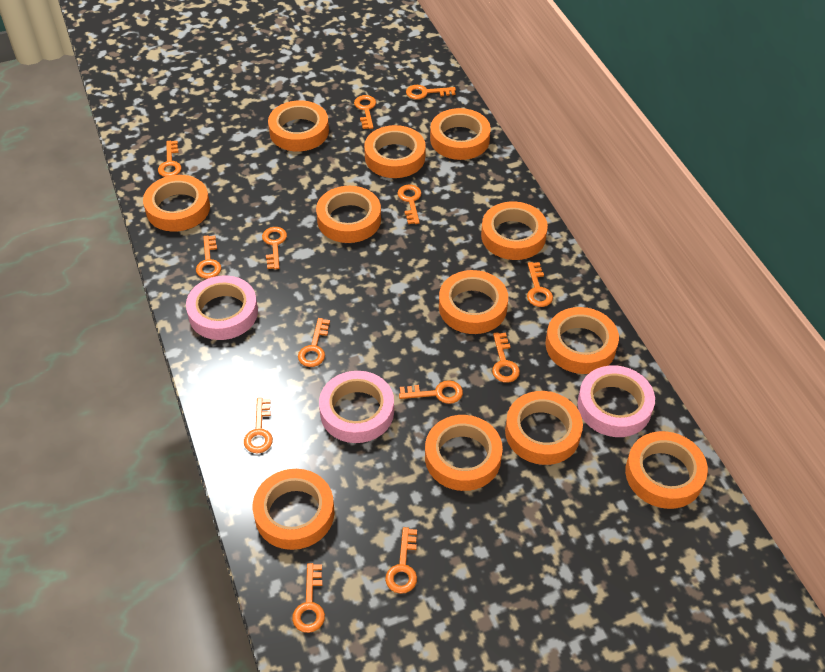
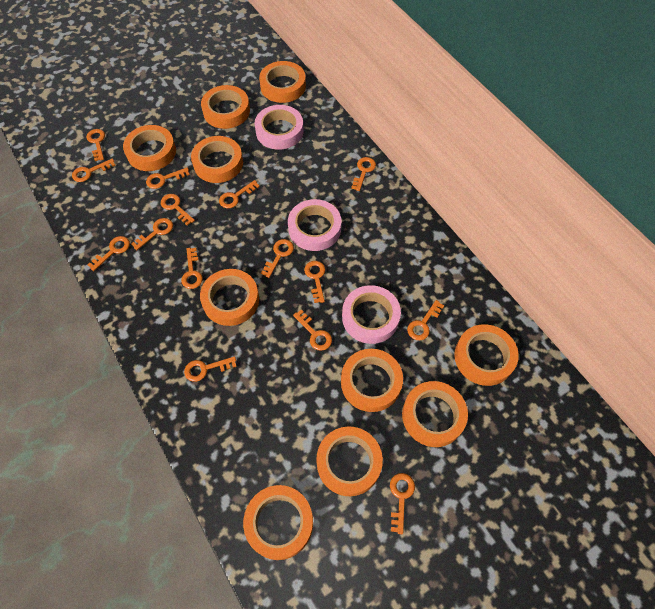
orange key: [158,141,181,177] [196,236,221,279] [244,398,273,453] [262,227,287,269] [292,563,325,633] [298,318,330,367] [354,95,376,129] [385,527,417,594] [398,185,421,224] [399,380,463,404] [406,85,456,100] [492,332,520,383] [527,262,553,307] = 13 -> [72,158,116,182] [86,129,105,161] [87,236,130,271] [131,218,173,250] [146,167,190,189] [161,194,195,226] [181,248,203,289] [184,356,237,382] [219,180,260,208] [261,239,294,278] [293,309,332,351] [304,261,325,303] [351,157,376,191] [390,473,415,534] [407,300,444,340] = 15
orange tape: [143,175,210,232] [253,469,334,550] [268,100,329,152] [316,186,381,243] [364,125,426,178] [425,415,503,491] [430,108,491,160] [439,270,508,334] [481,201,548,260] [505,391,583,465] [545,307,619,374] [625,431,708,509] = 12 -> [123,125,176,171] [191,136,243,183] [200,269,259,326] [201,85,250,129] [243,485,313,560] [259,61,306,103] [316,426,383,496] [341,349,403,412] [402,381,468,447] [454,324,519,386] = 10

